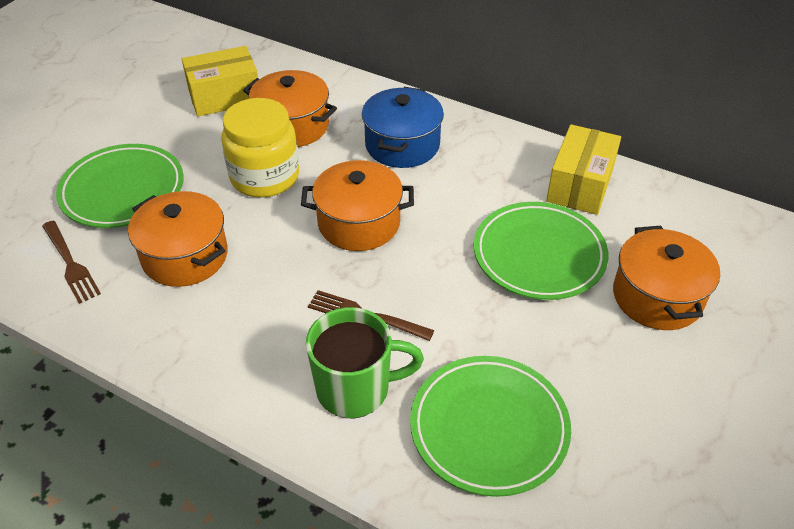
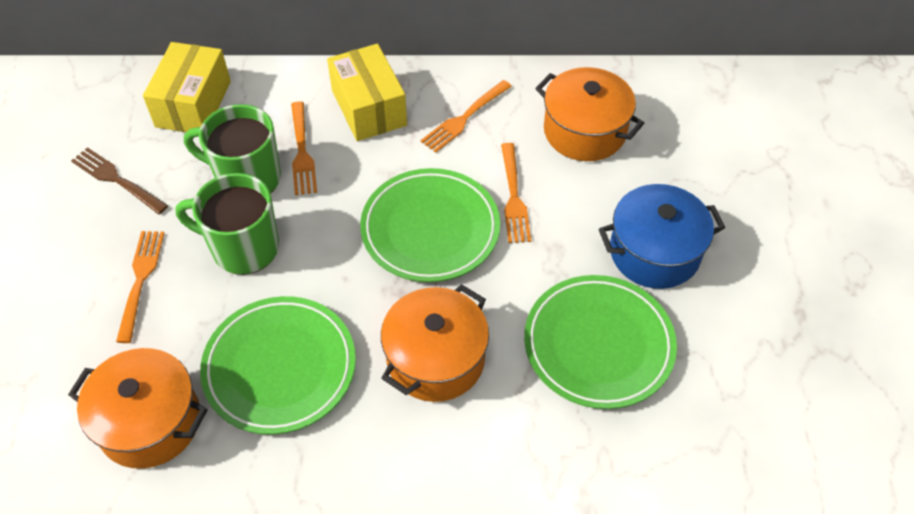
brown fork: [42,221,101,304] [308,290,434,341] = 2 -> [71,147,168,214] = 1
green mug: [306,307,424,418] = 1 -> [175,173,279,275] [184,104,281,194] = 2
orange fork: none = 0 -> [116,231,164,343] [291,101,317,195] [421,80,512,153] [501,143,531,243] = 4
orange pot: [128,191,228,287] [243,70,337,147] [301,160,414,251] [613,226,720,330] = 4 -> [68,348,208,469] [381,284,489,402] [535,67,644,161] = 3
yellow jar: [221,98,299,197] = 1 -> none = 0

